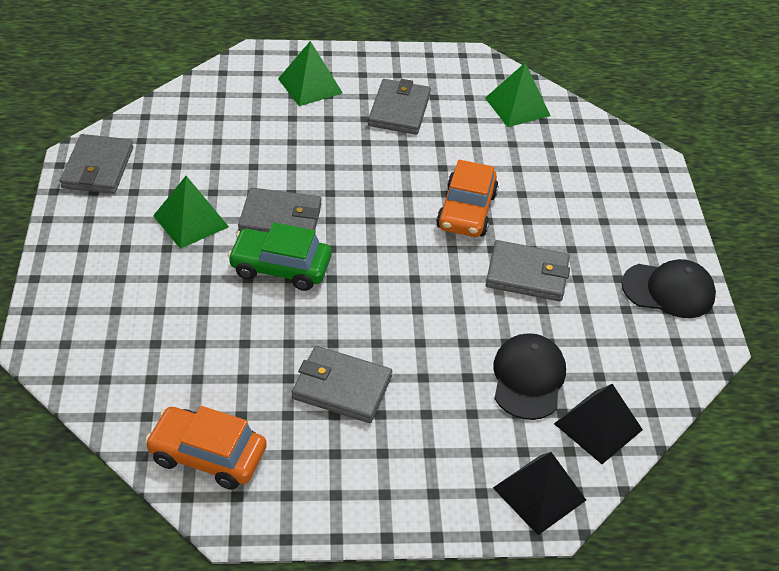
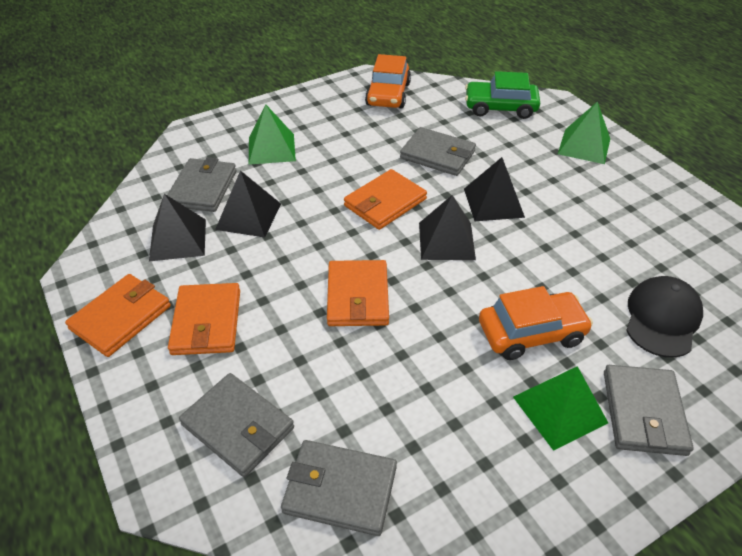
black cap: [493,333,566,420] [621,259,716,318] = 2 -> [626,276,703,358] = 1
black pyramid: [493,452,586,535] [554,384,643,464] = 2 -> [149,194,206,261] [215,170,281,238] [419,195,476,260] [464,157,525,221] = 4
orange wallet: none = 0 -> [65,274,171,357] [168,283,240,355] [327,260,389,326] [344,169,427,230] = 4

